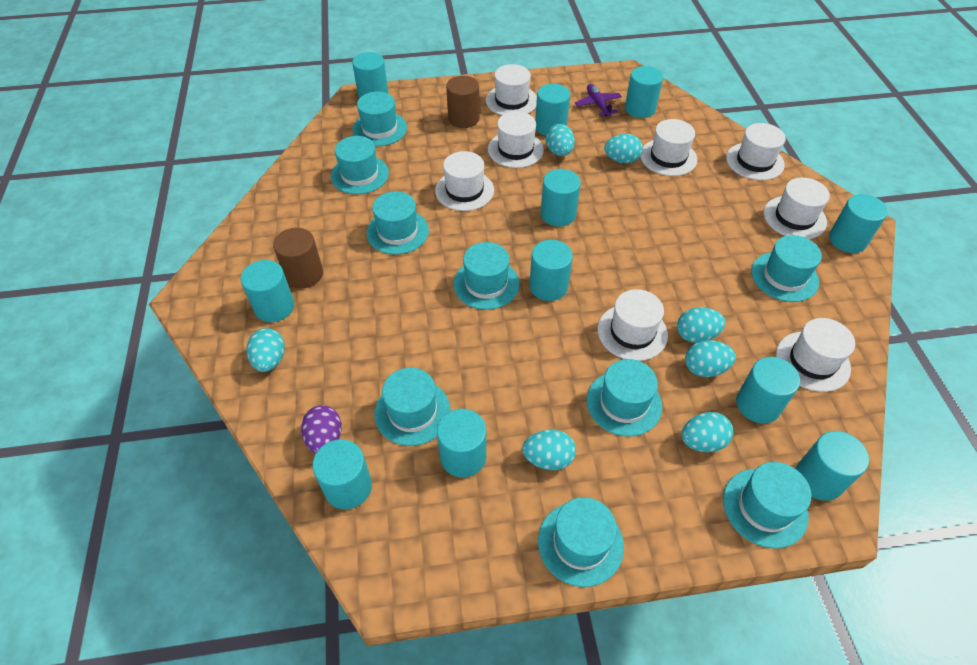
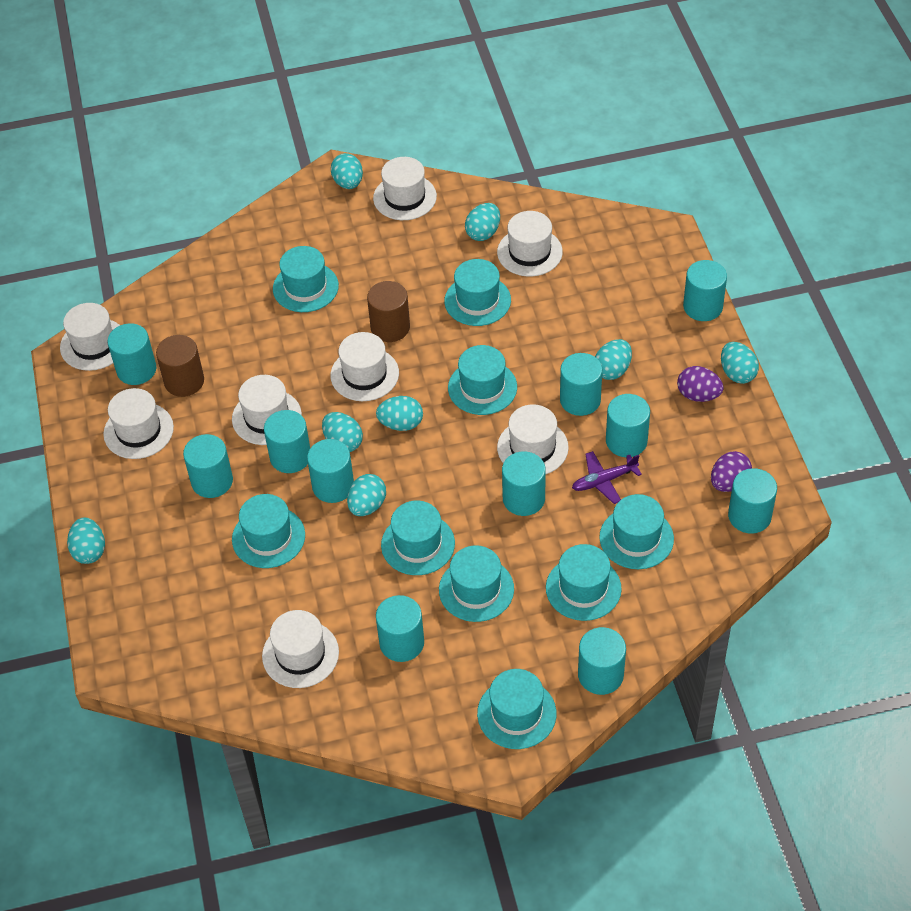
purple egg: [301,405,342,454] = 1 -> [677,366,724,402] [711,451,752,492] = 2
turquoise egg: [247,328,285,372] [522,430,576,470] [546,124,575,156] [604,134,643,163] [677,307,726,343] [682,412,734,452] [685,340,736,377] = 7 -> [67,518,105,564] [322,412,363,452] [331,153,363,189] [347,474,386,516] [376,396,423,431] [465,203,500,241] [595,339,632,380] [721,342,759,384] = 8

